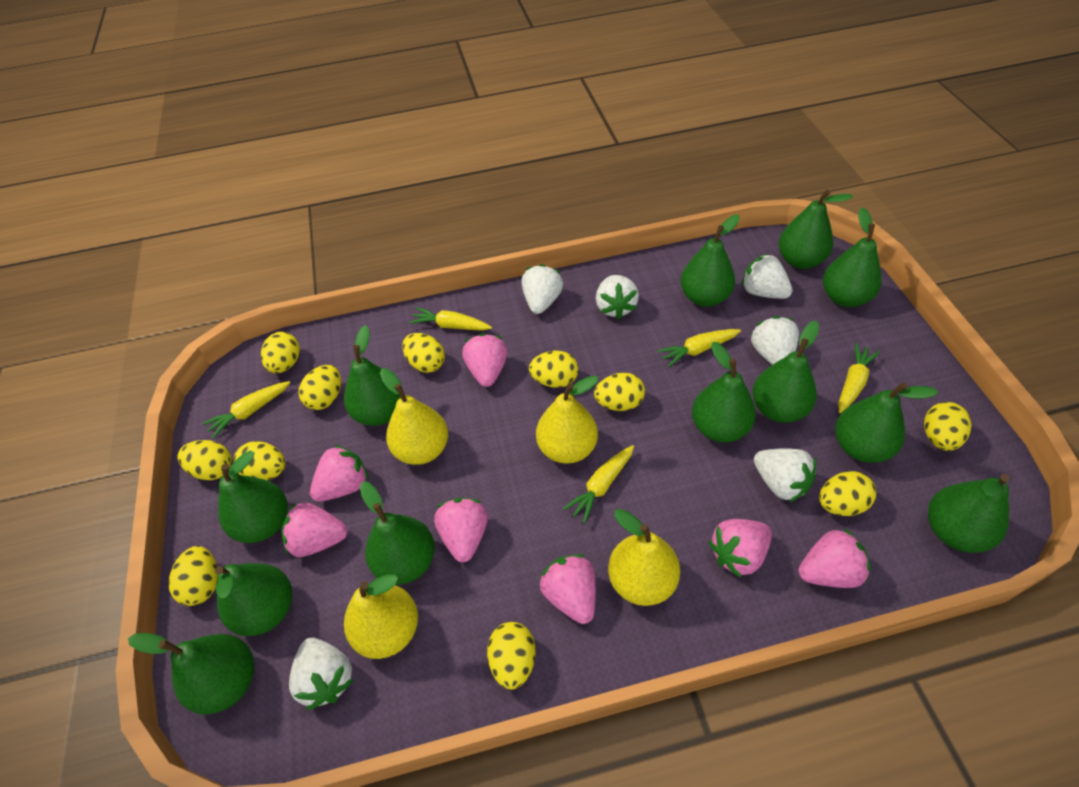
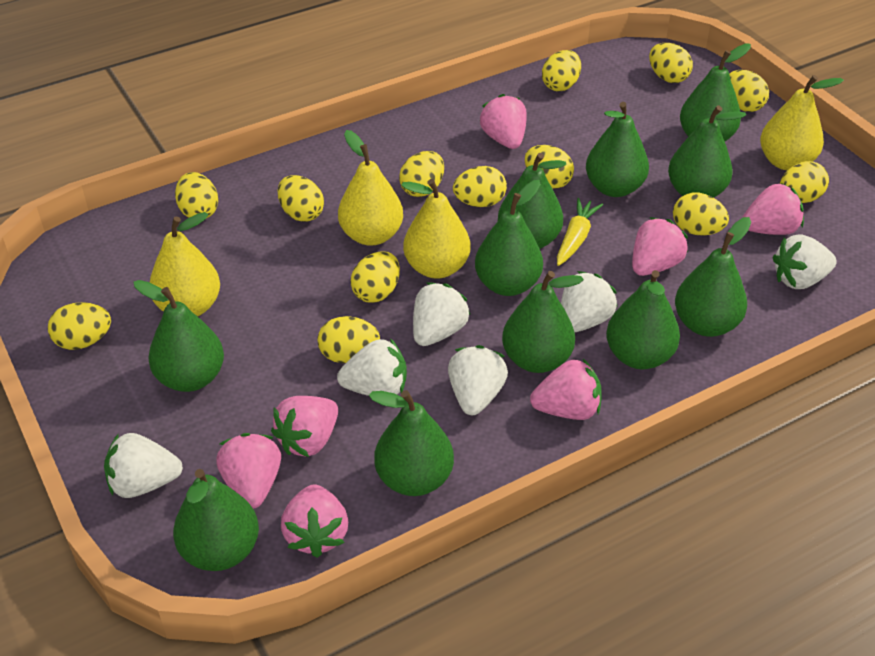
green pear: [128,633,254,715] [215,563,292,636] [218,451,287,543] [344,325,400,426] [360,481,435,585] [681,215,740,307] [692,342,756,442] [753,321,819,423] [779,190,853,269] [823,207,881,307] [835,382,938,463] [928,474,1010,553] = 12 -> [133,280,224,392] [173,469,259,571] [369,390,454,496] [475,180,543,296] [498,153,566,249] [502,271,584,373] [586,102,649,197] [606,270,680,369] [668,105,746,198] [675,217,751,337] [680,43,751,141] = 11
yellow carrot: [202,381,290,439] [409,307,492,331] [563,445,634,524] [657,329,741,367] [838,343,880,413] = 5 -> [557,198,603,266] = 1
yellow egg: [168,546,218,606] [177,440,232,480] [233,441,286,480] [261,332,300,373] [298,365,341,410] [402,333,445,373] [487,622,536,690] [529,351,578,388] [594,372,645,411] [819,471,876,516] [924,402,972,451] = 11 -> [48,302,111,350] [175,172,218,218] [278,175,324,222] [318,316,380,363] [350,251,400,303] [399,151,444,197] [453,166,507,207] [525,145,574,189] [542,50,581,92] [649,43,693,83] [673,193,729,236] [729,70,769,112] [780,161,829,203] = 13

